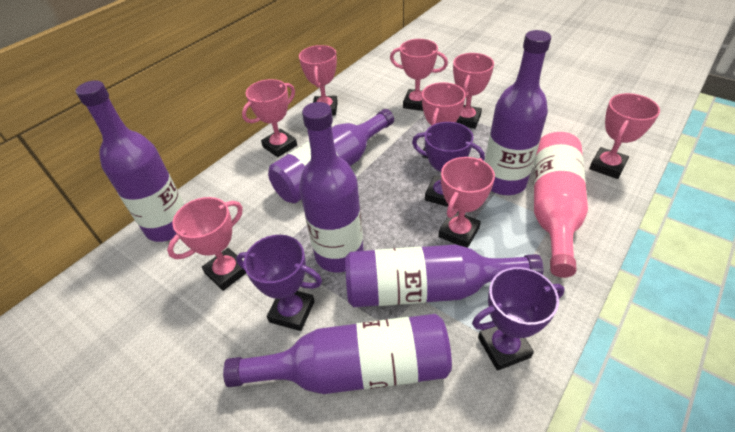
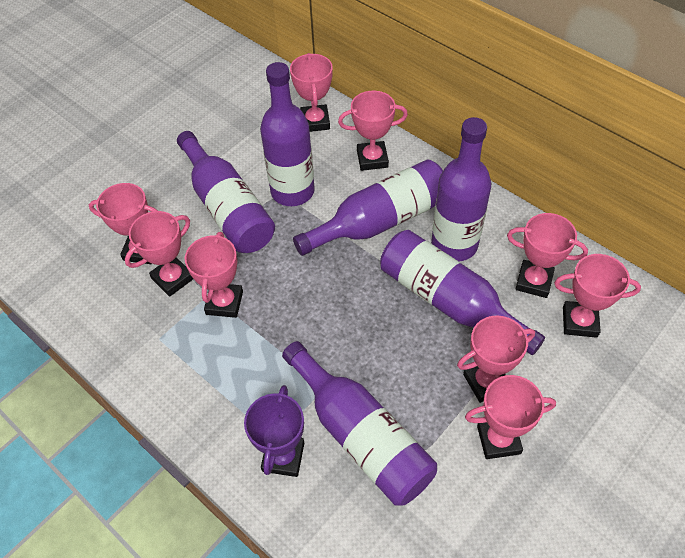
pink bottle: [534,132,588,278] = 1 -> none = 0
pink trophy: [167,197,246,291] [242,79,297,157] [299,45,338,116] [390,39,448,111] [422,82,466,158] [438,157,495,248] [453,53,494,129] [589,93,660,179] = 8 -> [89,183,158,264] [125,211,193,297] [185,232,243,318] [290,53,333,132] [338,91,408,171] [457,315,535,403] [465,375,556,459] [507,213,588,298] [554,254,641,338] = 9
purple trophy: [236,235,322,331] [412,122,485,207] [472,267,565,371] = 3 -> [244,385,304,477] = 1

